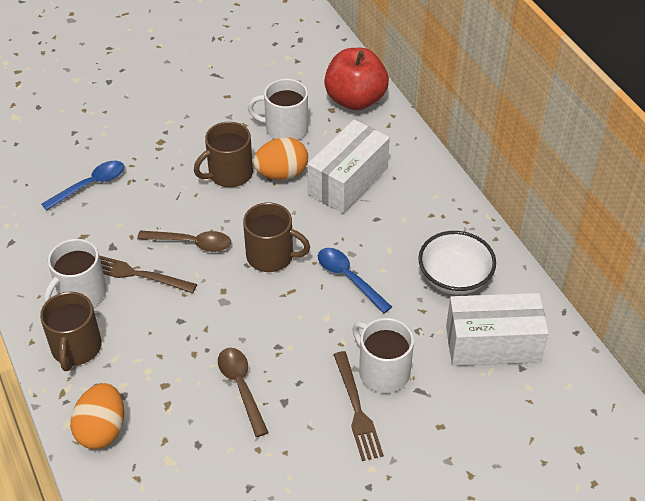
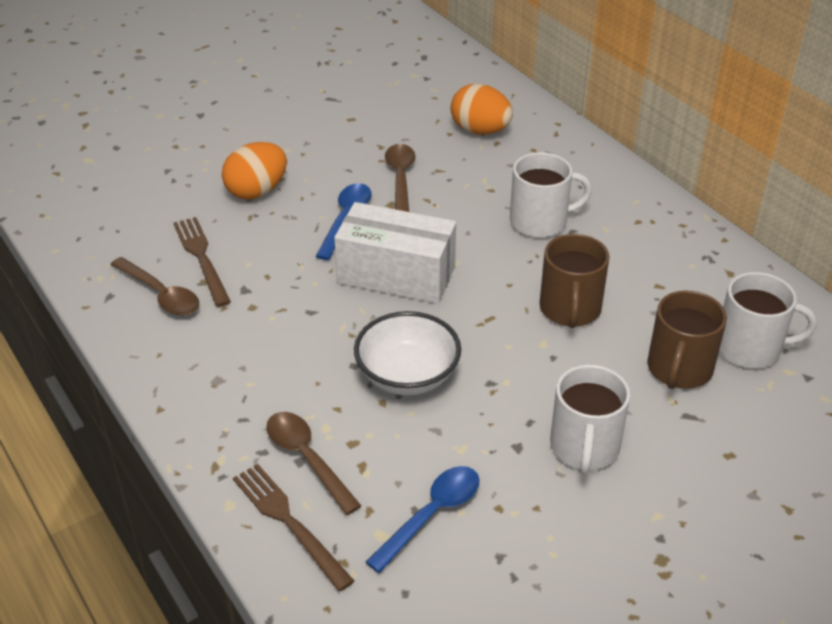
brown mug: [40,292,102,371] [194,122,253,187] [243,203,310,272] = 3 -> [539,234,610,328] [647,291,727,389] = 2
brown spoon: [137,230,231,252] [218,348,269,437] = 2 -> [111,257,200,316] [266,412,361,515] [385,144,415,212] = 3
red apple: [324,48,389,110] = 1 -> none = 0
white box: [307,120,390,213] [446,293,549,366] = 2 -> [334,202,456,304] = 1

